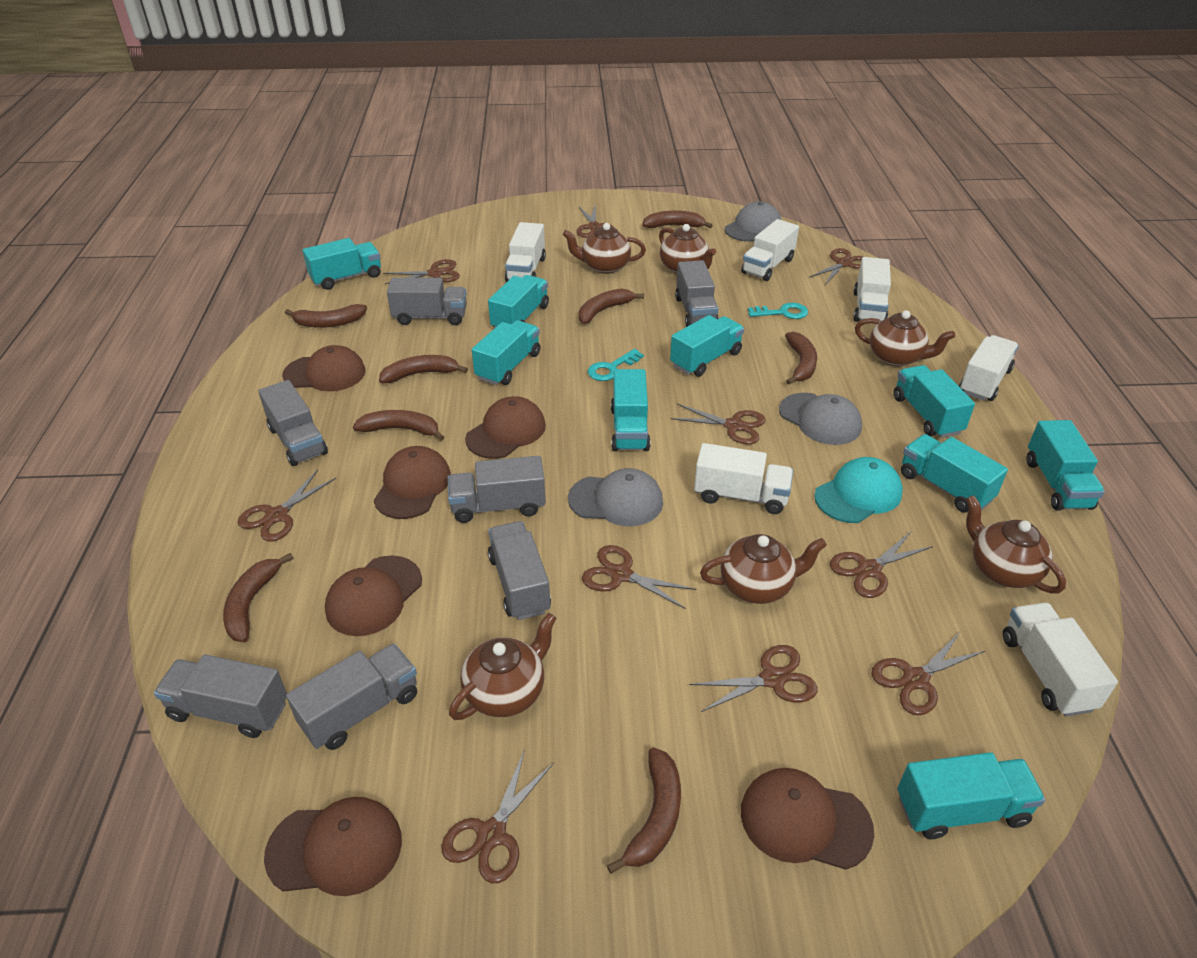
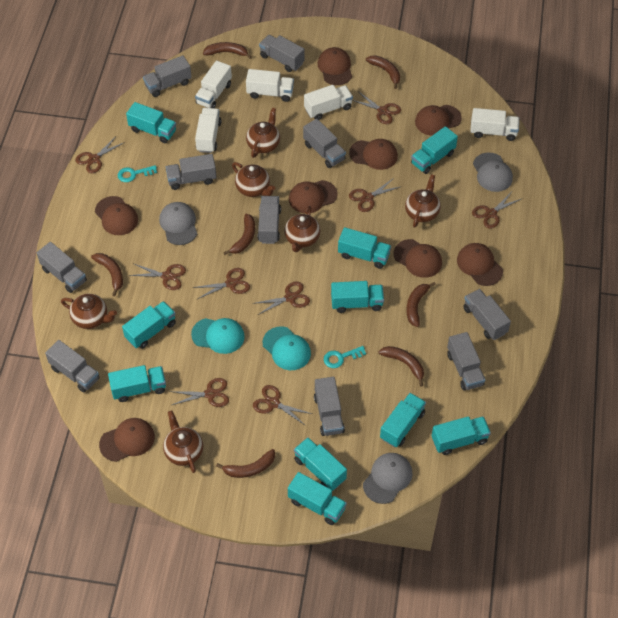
brown banana: [223,553,293,642] [285,304,367,328] [353,410,444,441] [379,355,468,383] [579,289,644,324] [607,748,681,874] [642,210,713,228] [785,332,817,385] = 8 -> [91,253,123,296] [203,42,252,59] [216,449,275,478] [223,214,255,255] [366,55,400,89] [378,346,424,387] [407,282,436,327] = 7
brown cap: [264,797,402,896] [282,345,366,391] [325,555,422,636] [374,446,451,519] [465,396,546,459] [741,768,874,870] = 6 -> [95,196,138,235] [99,418,155,462] [289,180,337,214] [318,47,352,85] [349,139,398,170] [393,239,442,278] [415,105,462,136] [457,243,503,286] = 8
brown scissors: [238,470,336,542] [383,259,460,284] [441,749,554,883] [576,206,615,238] [582,545,697,609] [670,404,766,445] [689,645,818,712] [808,248,865,285] [830,531,933,598] [871,631,985,715] = 10 -> [75,136,125,173] [129,264,186,290] [170,378,229,407] [193,268,250,299] [252,282,310,315] [253,385,312,426] [349,178,402,212] [352,91,401,124] [472,193,521,229] = 9
grey truck: [154,654,287,738] [258,380,328,466] [286,644,417,750] [387,278,467,325] [448,456,546,523] [488,521,551,620] [675,260,719,327] = 7 -> [37,242,87,293] [45,340,100,393] [143,55,192,97] [166,154,217,190] [258,196,281,244] [259,35,305,72] [303,119,346,168] [314,377,345,436] [447,332,485,391] [463,289,511,340] = 10
turquoise cap: [814,457,903,523] = 1 -> [191,318,245,354] [262,326,311,370] = 2
turquoise truck: [303,238,381,290] [472,320,540,385] [488,275,549,328] [611,369,651,451] [670,315,744,377] [893,365,975,438] [897,752,1045,839] [901,434,1008,513] [1026,420,1105,511] = 9 -> [108,365,166,402] [122,301,176,349] [126,102,176,143] [288,472,347,525] [294,437,347,491] [331,281,384,313] [338,227,391,269] [380,393,426,447] [411,126,458,174] [432,416,491,455] = 10
white truck: [505,222,546,282] [694,443,793,514] [741,219,799,281] [853,257,891,322] [959,335,1019,401] [1003,603,1118,717] = 6 -> [195,61,232,108] [195,108,221,153] [246,69,294,102] [304,85,353,120] [470,108,519,141] = 5

